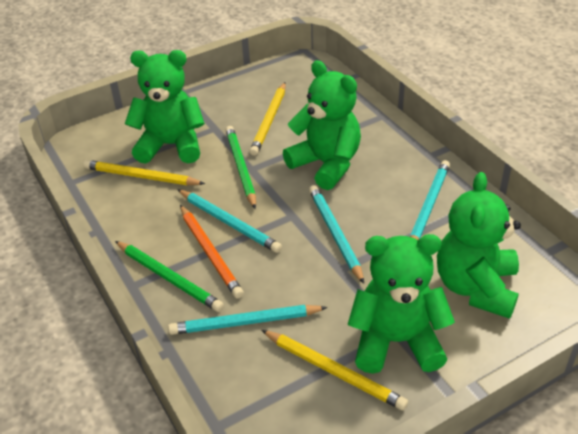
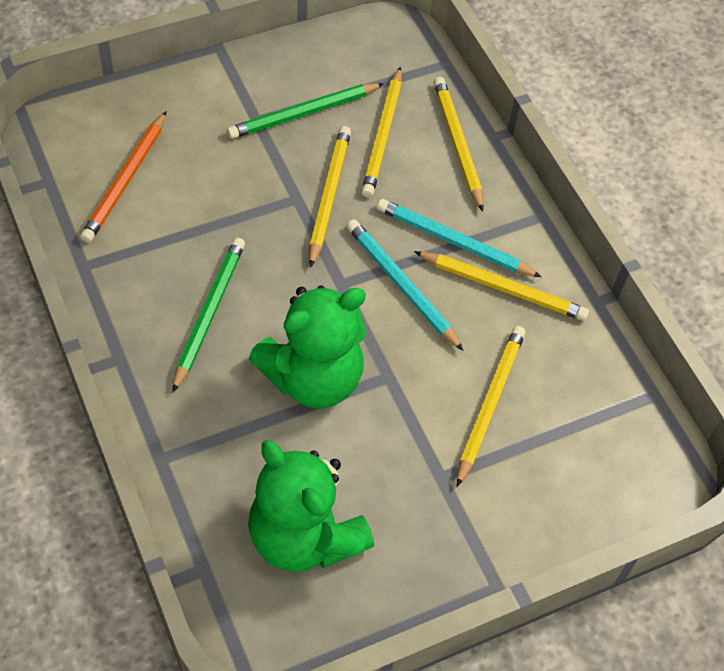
green teddy bear: [125,50,205,164] [283,60,361,190] [347,234,455,374] [437,172,521,319] = 4 -> [248,440,374,572] [249,285,367,408] = 2
turquoise pencil: [168,305,327,335] [177,189,282,253] [309,185,364,284] [410,160,450,240] = 4 -> [347,219,464,351] [377,199,541,277] = 2
yellow pencil: [83,160,205,185] [250,82,286,156] [261,330,408,411] = 3 -> [309,126,351,268] [361,67,402,198] [414,251,589,321] [434,77,484,211] [457,326,525,487] = 5

